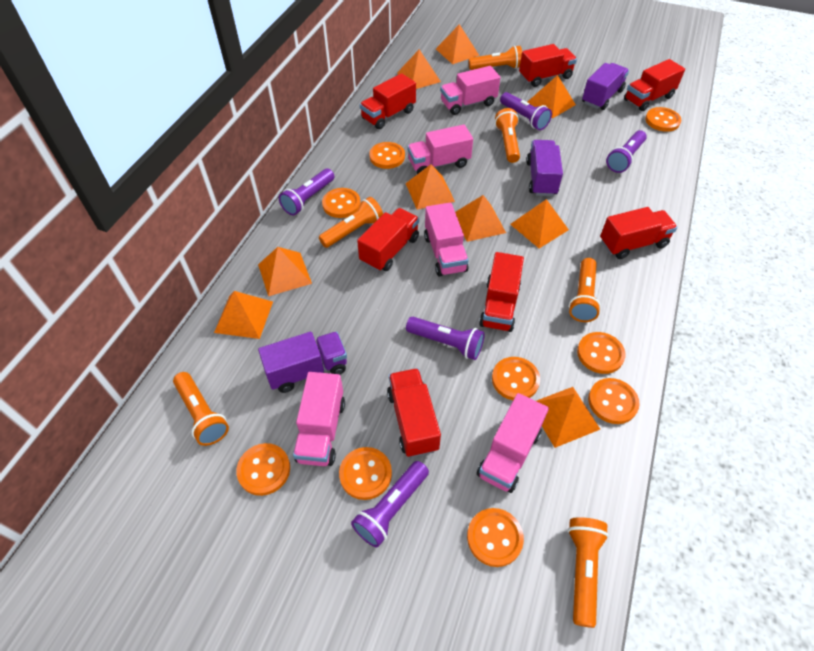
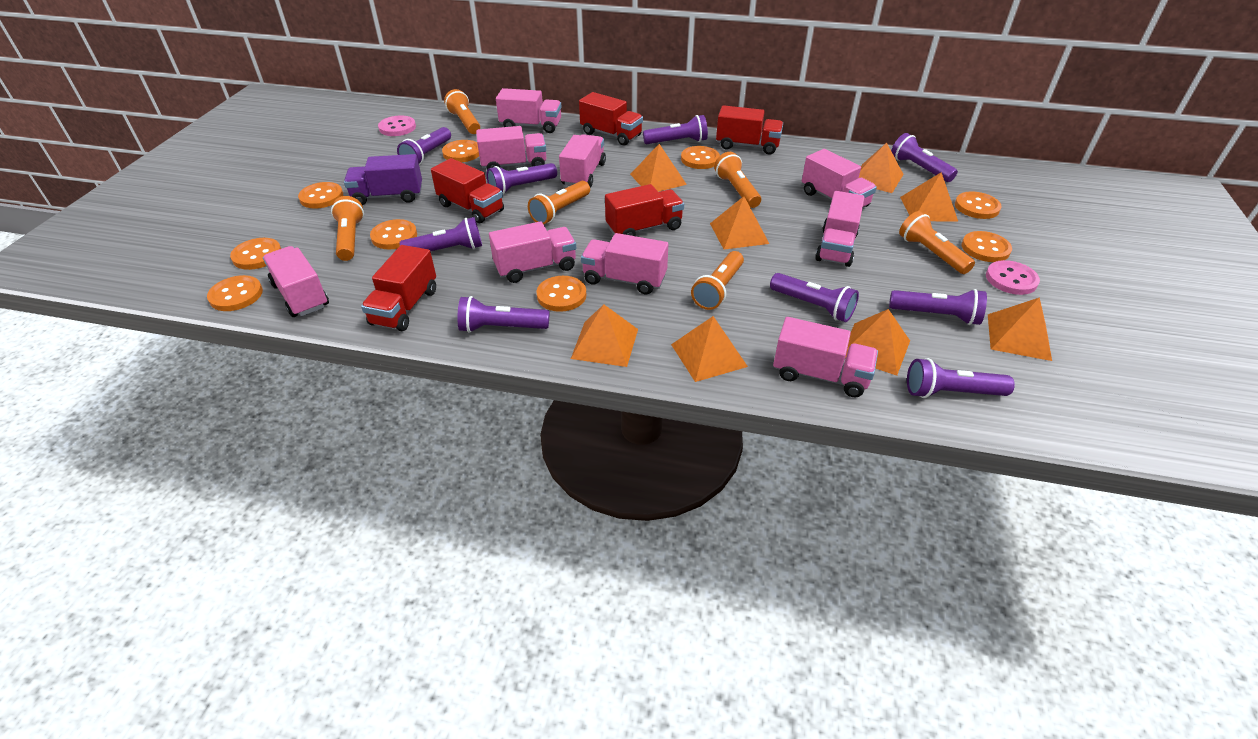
orange pyramid: [214,291,273,339] [258,247,312,296] [397,49,441,89] [405,164,455,210] [436,24,479,64] [455,195,506,242] [510,199,569,248] [527,75,576,119] [537,387,600,448] = 9 -> [571,305,638,367] [630,144,687,192] [671,316,748,382] [710,196,769,250] [845,309,910,376] [859,143,904,193] [900,173,958,222] [988,297,1052,361] = 8
pink button: none = 0 -> [378,115,416,136] [986,260,1040,295] = 2
pink truck: [293,372,345,466] [407,124,473,174] [424,203,469,277] [440,66,501,115] [477,393,549,493] = 5 -> [263,246,329,317] [476,126,546,169] [489,221,576,283] [496,88,562,133] [559,134,606,188] [581,233,668,294] [773,317,878,397] [802,149,877,207] [815,191,865,267] = 9
purple flashlight: [279,168,334,215] [351,461,429,548] [406,317,485,360] [500,92,552,130] [606,130,647,173] = 5 -> [397,127,451,165] [399,217,482,252] [458,296,549,333] [487,163,557,195] [643,115,708,144] [770,273,859,322] [889,289,987,325] [891,133,958,182] [907,358,1015,398] = 9
purple truck: [258,332,347,393] [526,140,563,196] [582,63,629,110] = 3 -> [344,154,422,205] = 1
red truck: [357,208,419,271] [360,73,416,129] [387,368,441,457] [479,252,524,332] [519,44,577,87] [600,207,677,259] [624,59,685,111] = 7 -> [361,245,436,331] [431,158,504,223] [579,92,643,145] [605,184,684,236] [716,105,783,155] = 5

